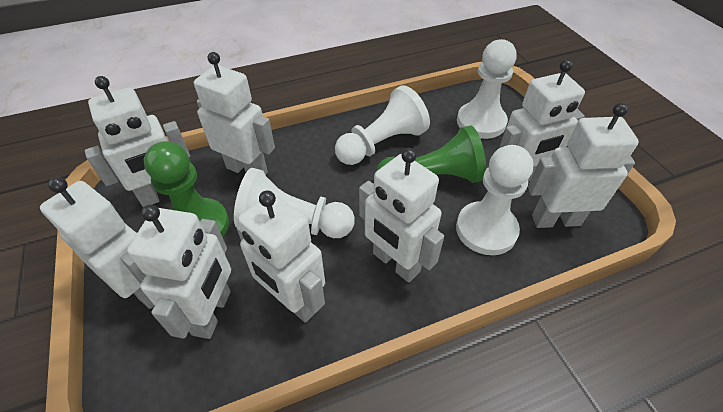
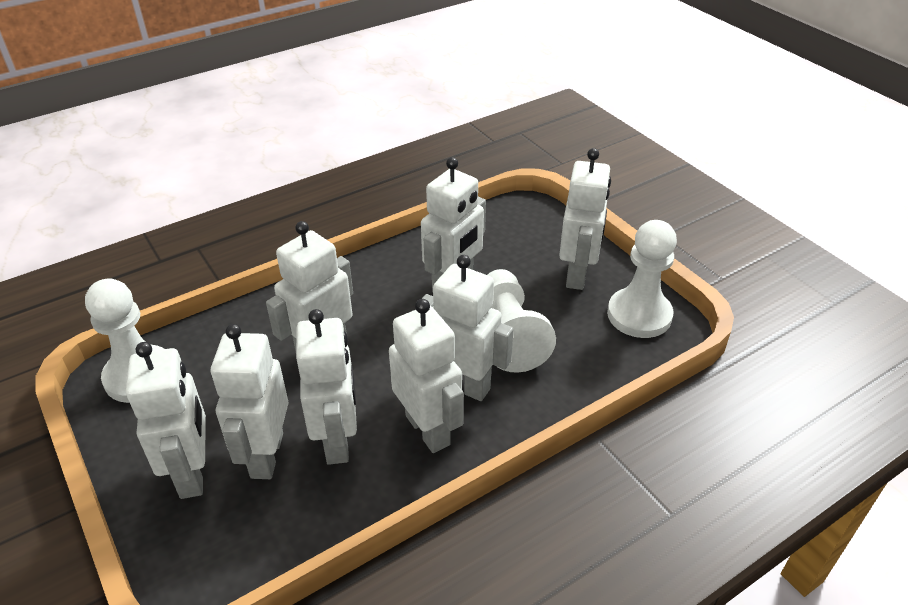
green pawn: [144,141,229,237] [376,125,486,183] = 2 -> none = 0
white pawn: [234,168,355,238] [335,85,430,165] [456,145,533,255] [457,39,517,139] = 4 -> [85,279,164,403] [488,269,556,373] [607,220,677,338] = 3

